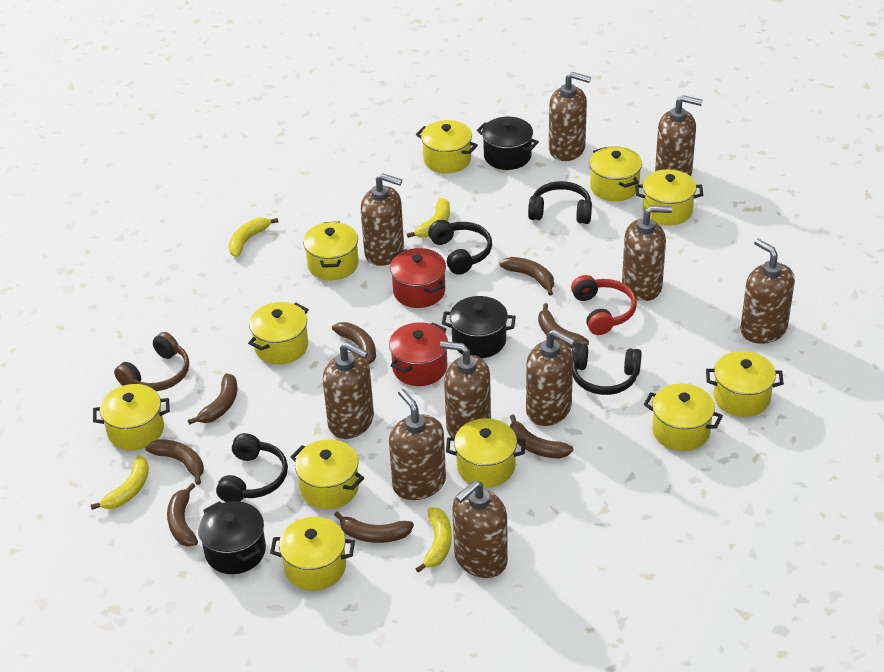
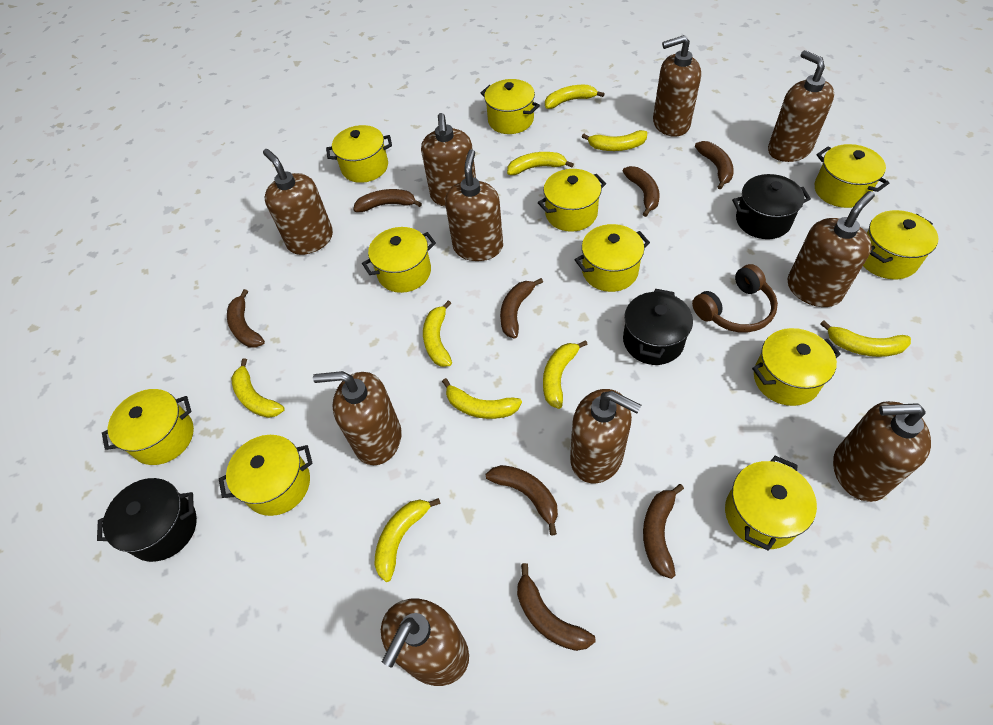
black headphones: [216,433,288,502] [428,220,492,275] [528,181,592,224] [572,343,642,395] = 4 -> none = 0
red headphones: [571,275,637,335] = 1 -> none = 0
red pot: [389,322,448,386] [390,248,446,308] = 2 -> none = 0
yellow banana: [91,456,149,510] [229,217,278,257] [407,198,450,238] [416,507,452,573] = 4 -> [231,358,285,418] [374,498,441,582] [423,300,452,367] [442,378,522,419] [507,152,574,175] [543,340,588,409] [545,85,605,109] [582,130,647,151] [820,321,911,357] = 9

